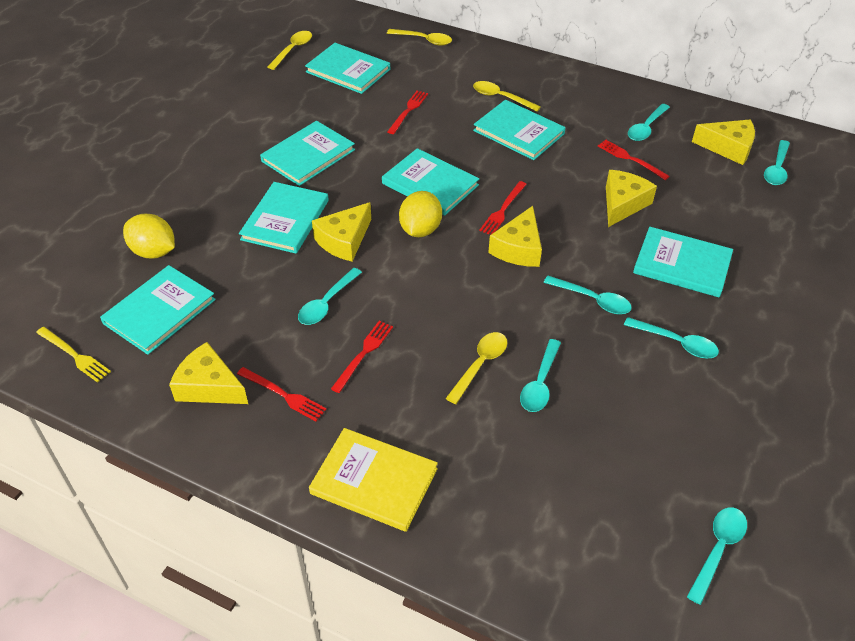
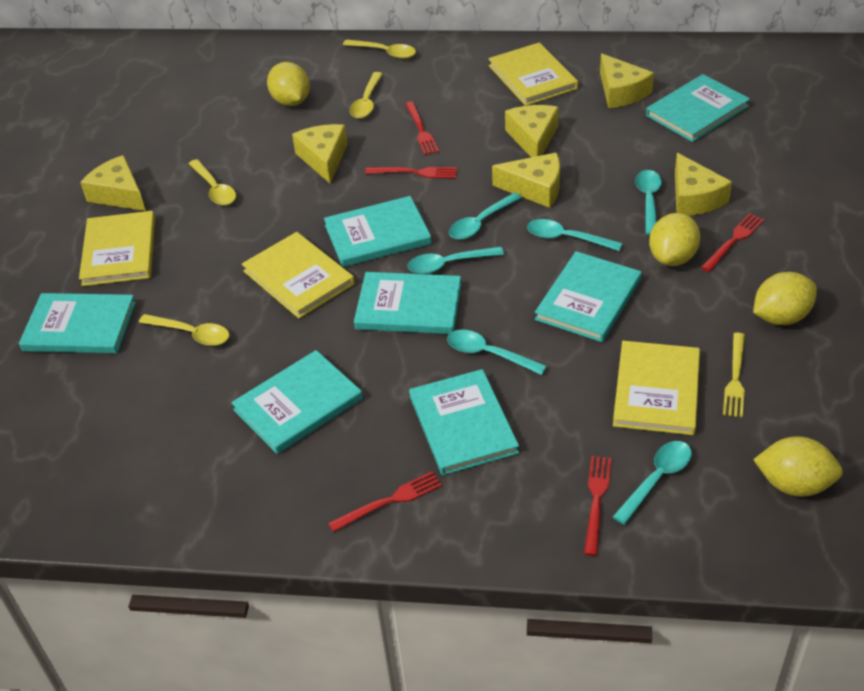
turquoise spoon: [298,268,362,325] [520,339,561,412] [544,276,632,314] [624,317,719,358] [628,104,670,141] [687,507,747,605] [764,140,790,185] = 7 -> [408,247,504,274] [447,330,547,375] [449,192,522,240] [527,219,622,251] [613,441,692,525] [635,170,662,236] = 6
yellow book: [309,428,438,532] = 1 -> [79,211,155,286] [242,232,355,319] [488,42,578,106] [613,341,700,435] = 4
yellow cheese: [169,342,248,404] [312,202,371,262] [488,206,542,267] [606,170,657,227] [692,120,755,165] = 5 -> [80,155,146,211] [292,124,348,183] [492,153,560,208] [505,105,559,157] [600,53,654,108] [675,153,732,216] = 6
yellow lemon: [123,214,175,258] [399,191,442,237] = 2 -> [267,62,310,106] [649,213,700,266] [753,272,817,325] [753,436,843,497] = 4

